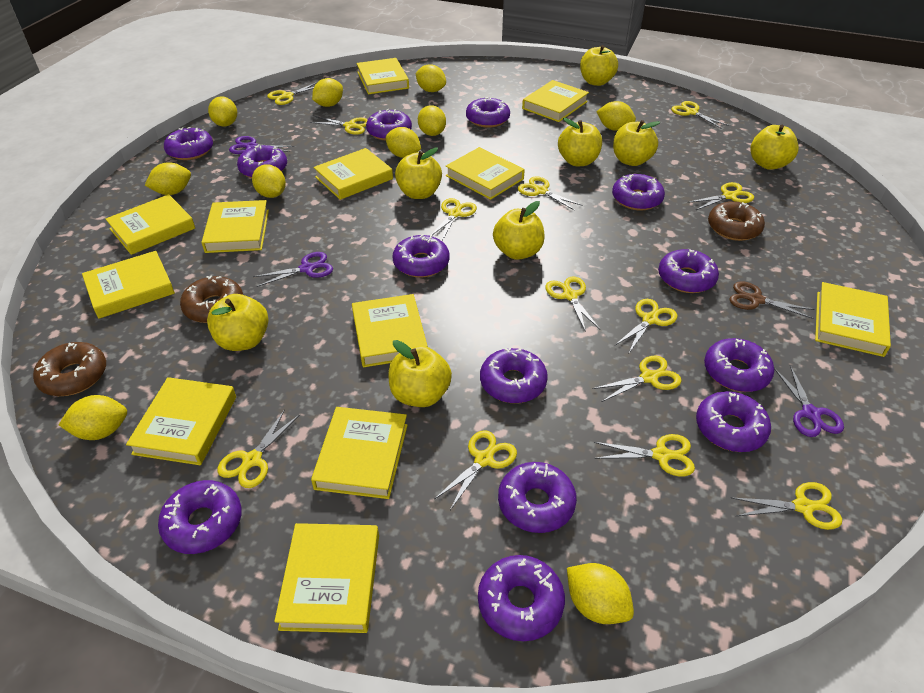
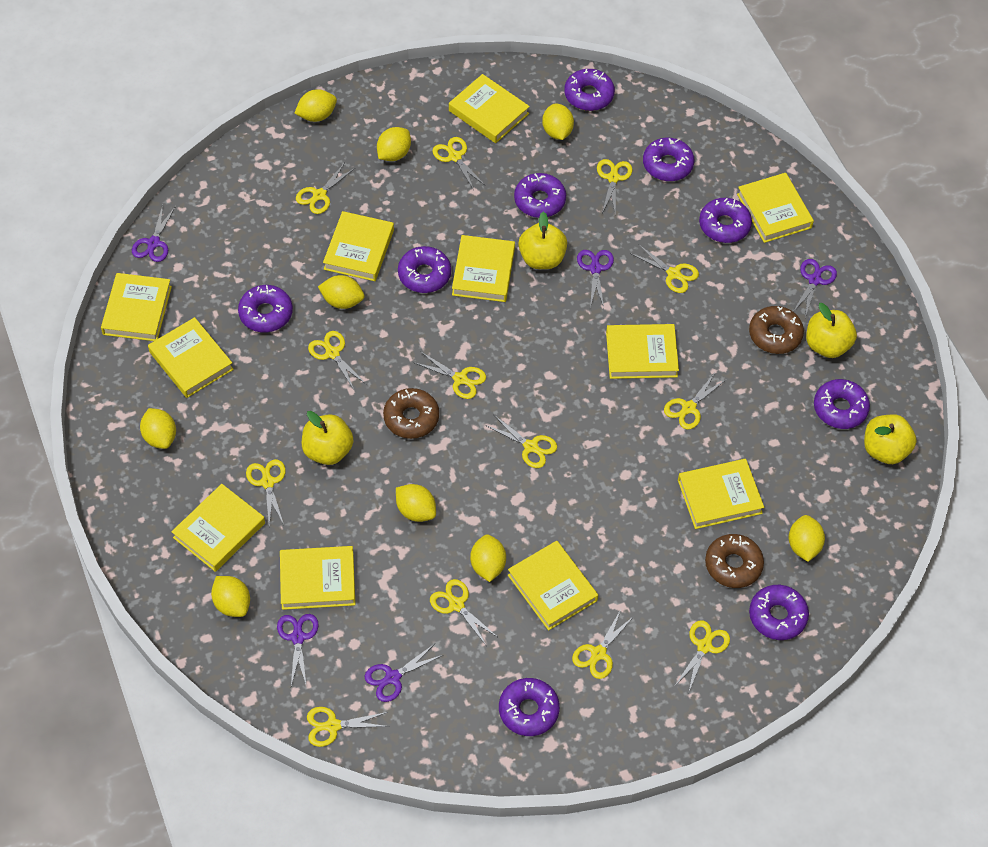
brown scissors: [729,281,815,319] = 1 -> none = 0
purple donut: [158,480,242,554] [164,127,213,160] [237,145,287,178] [366,109,412,141] [393,234,450,277] [466,97,510,128] [478,555,565,641] [480,348,548,403] [498,462,577,533] [612,174,665,210] [658,249,719,293] [696,391,771,452] [704,338,774,392] = 13 -> [238,285,293,332] [398,246,451,293] [499,678,560,736] [514,173,566,218] [564,69,615,111] [643,138,695,181] [699,198,752,243] [749,585,809,640] [814,379,870,429] = 9
purple scissors: [229,136,294,154] [253,252,333,287] [774,365,844,437] = 3 -> [132,205,176,262] [277,614,319,687] [365,644,443,702] [577,250,614,307] [793,259,837,318] = 5
yellow apple: [207,294,268,351] [389,340,452,407] [395,147,442,199] [493,201,545,260] [558,118,602,166] [580,45,618,86] [613,120,660,166] [750,125,799,170] = 8 -> [302,411,353,465] [519,212,567,269] [806,303,857,358] [864,414,917,464] = 4
yellow book: [82,251,175,319] [106,194,195,255] [126,377,236,465] [201,200,269,253] [274,523,379,633] [311,407,408,499] [313,148,393,200] [352,294,428,367] [356,58,409,94] [446,147,525,200] [522,80,589,122] [815,282,891,357] = 12 -> [101,273,172,341] [148,317,234,398] [172,484,265,572] [280,546,356,610] [323,211,394,281] [449,74,530,143] [452,235,515,302] [508,541,598,631] [606,324,679,379] [678,459,764,529] [737,173,814,243] = 11
yellow lemon: [59,395,127,440] [145,162,191,195] [208,96,237,127] [252,164,286,198] [312,78,343,107] [386,127,421,158] [416,64,446,92] [418,105,446,136] [567,563,634,624] [596,101,636,131] = 10 -> [140,408,176,449] [211,576,250,617] [295,89,337,122] [318,275,364,309] [377,127,411,161] [396,484,436,522] [470,534,506,582] [542,104,574,140] [789,515,825,562] = 9

